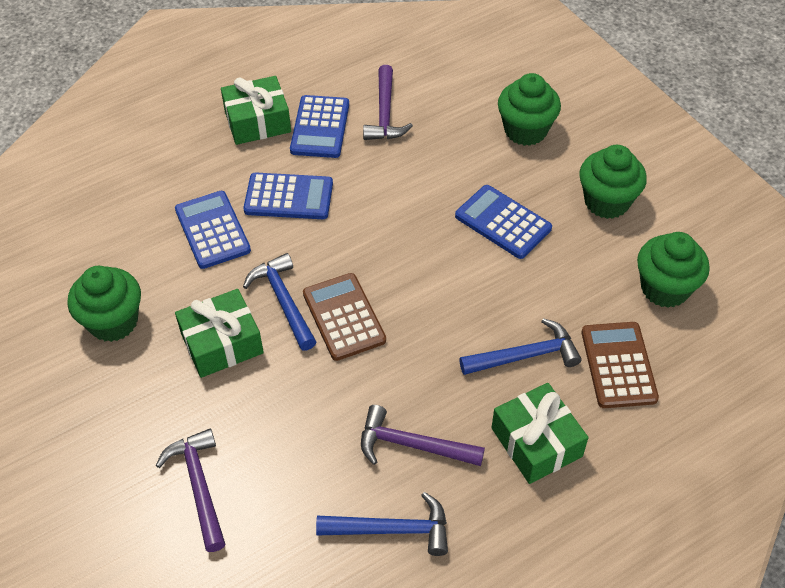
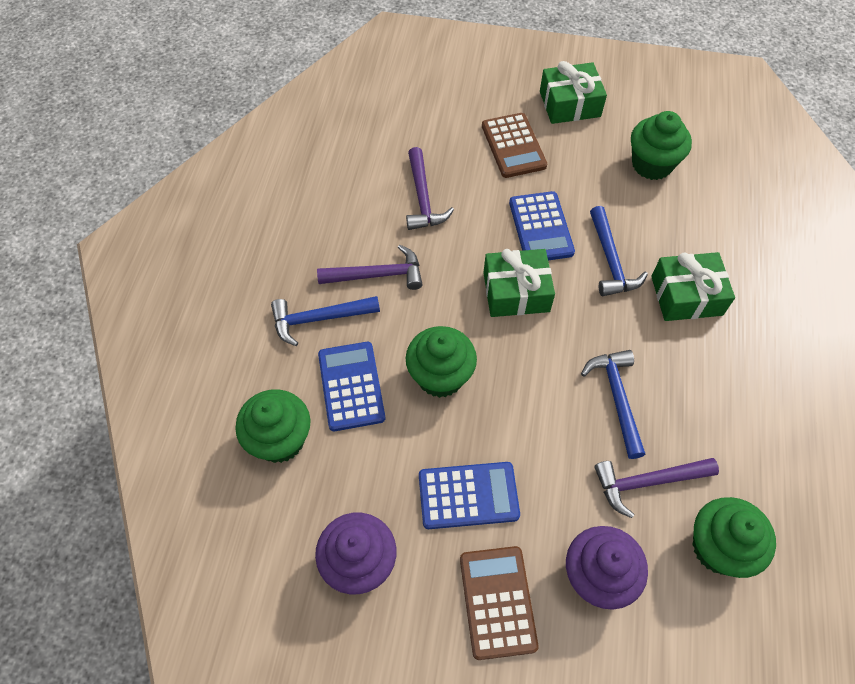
blue calculator: [175,191,251,269] [243,173,333,219] [290,95,349,158] [455,185,552,259] = 4 -> [318,342,385,431] [419,462,520,529] [509,191,575,260] = 3
purple cupcake: none = 0 -> [315,513,396,594] [566,526,648,610] = 2

